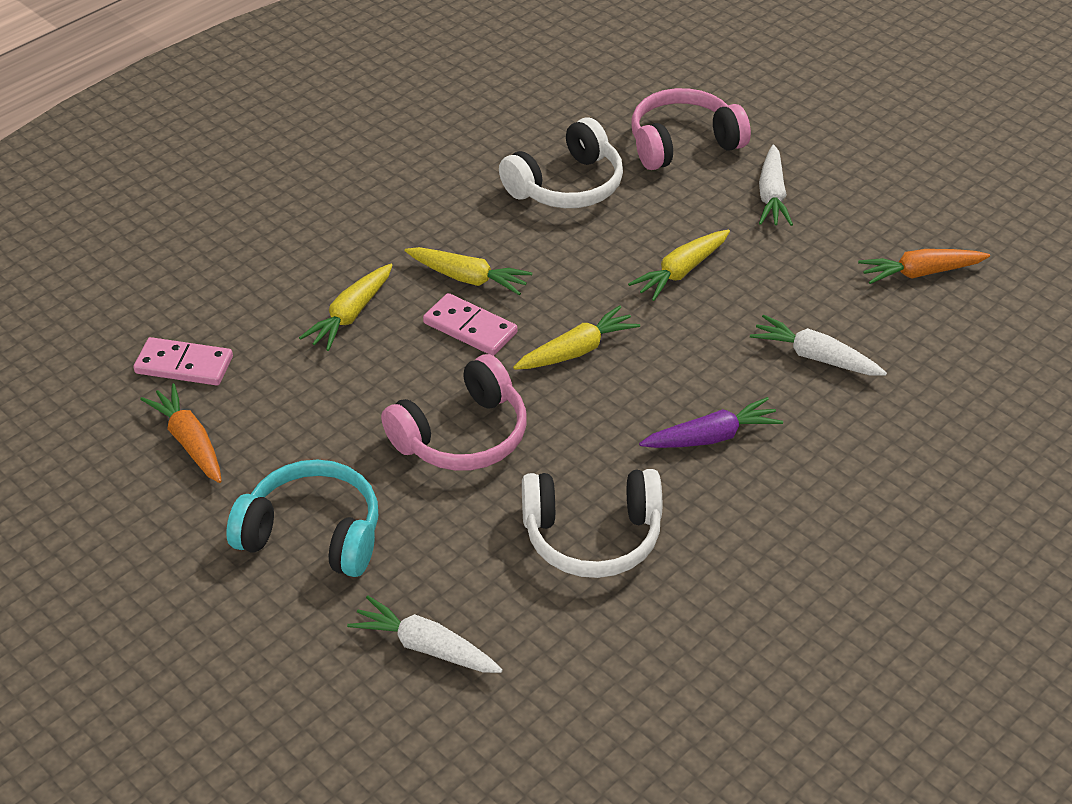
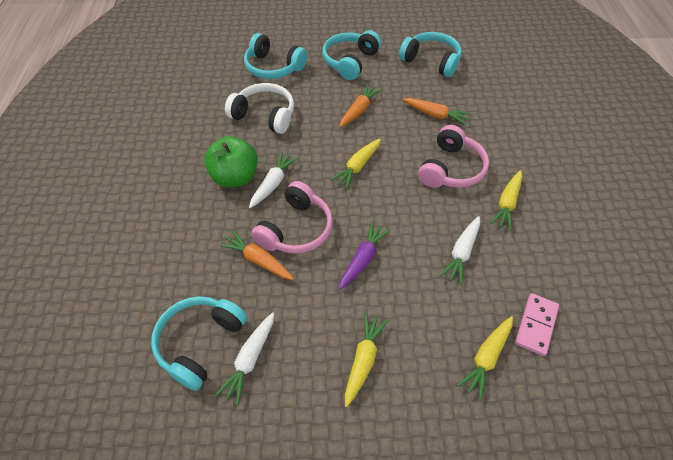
green apple: none = 0 -> [204,136,258,187] = 1
orange carrot: [140,383,222,483] [858,249,990,284] = 2 -> [219,230,294,280] [339,84,382,127] [403,98,471,125] = 3
pink domino: [133,337,233,386] [423,293,517,356] = 2 -> [515,293,559,356] = 1
turquoise headphones: [226,459,378,577] = 1 -> [151,296,247,391] [244,33,307,79] [322,30,381,80] [399,32,462,77] = 4
white headphones: [499,118,623,208] [522,469,662,578] = 2 -> [225,83,294,134] = 1

